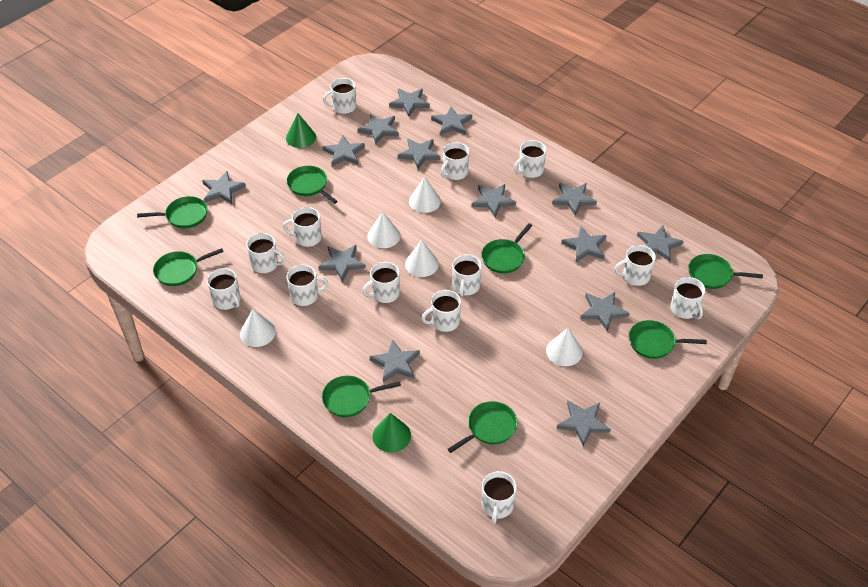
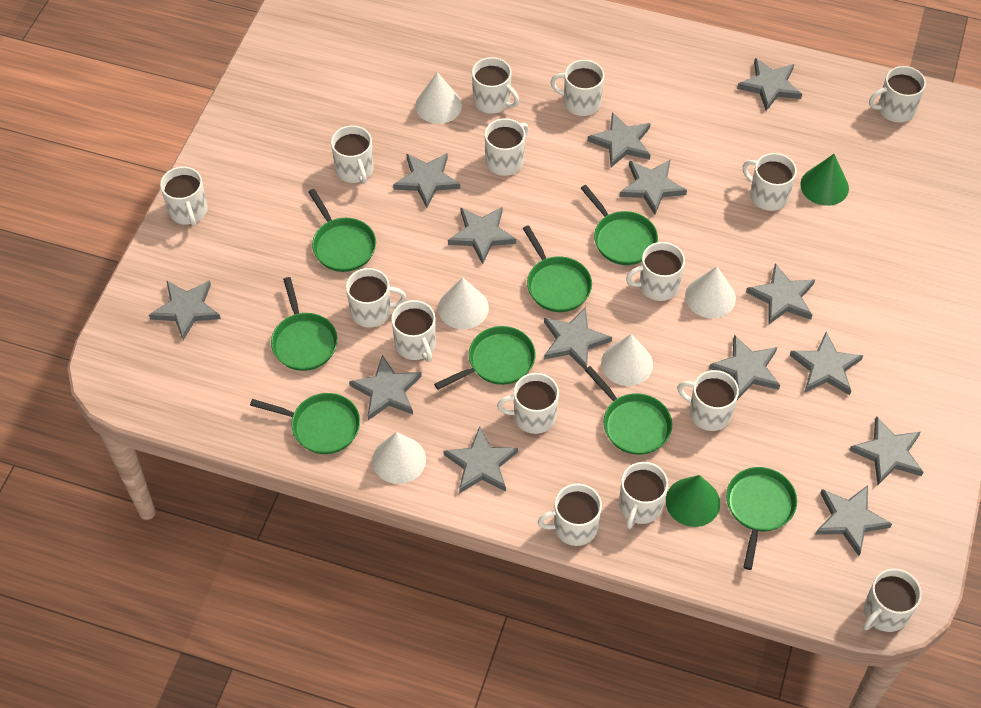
white mug: [207,268,240,310] [246,233,285,273] [283,207,322,247] [287,265,328,306] [323,78,356,114] [363,262,400,303] [422,290,461,332] [441,142,469,180] [452,254,482,297] [482,471,517,523] [514,140,547,178] [615,245,656,286] [671,277,705,319] = 13 -> [160,167,208,226] [331,125,374,184] [346,268,406,328] [391,300,436,362] [472,57,519,114] [485,118,529,176] [497,373,559,434] [538,484,602,546] [550,60,604,116] [619,462,668,529] [626,242,685,301] [677,370,739,431] [743,153,797,211] [863,569,922,632] [869,66,926,122] = 15

